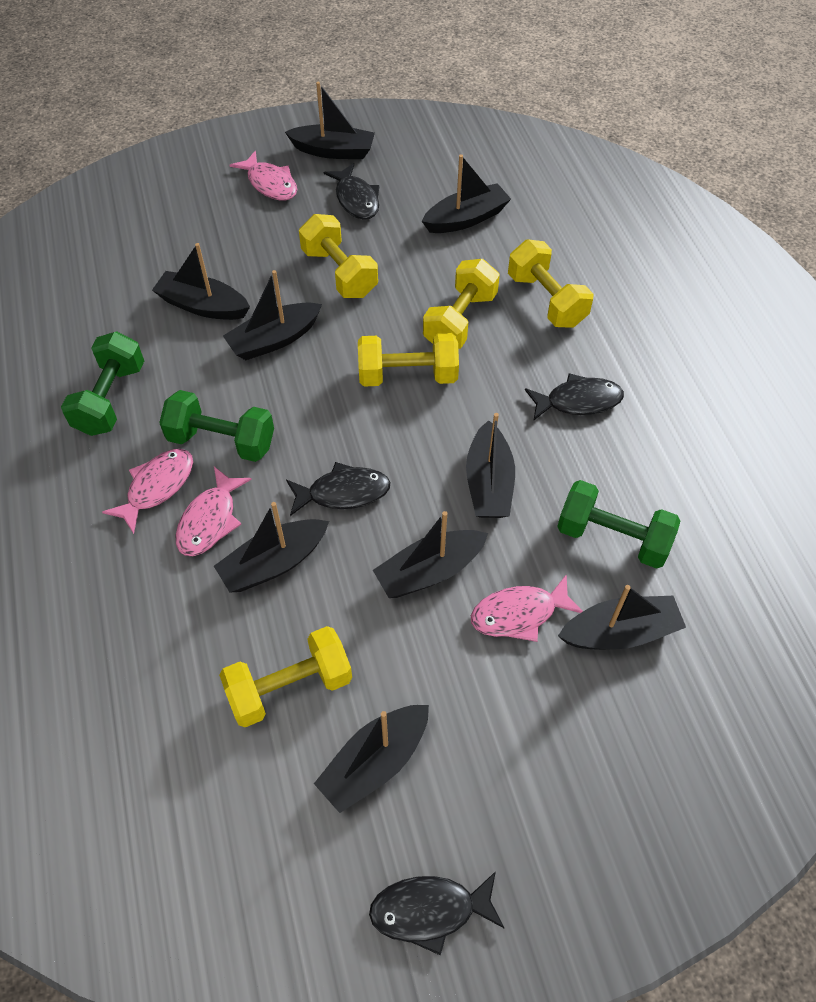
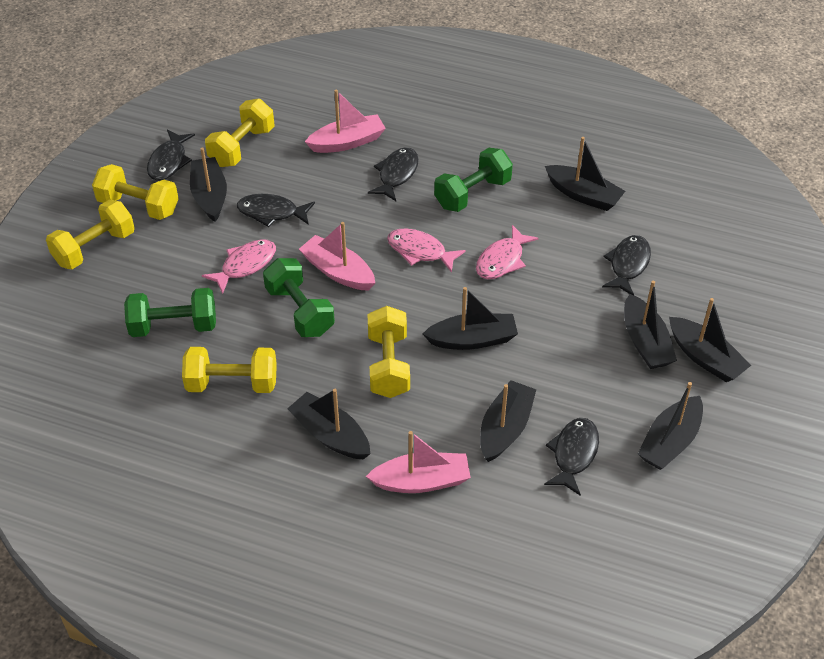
black boat: [152,243,250,320] [214,502,329,593] [223,270,322,360] [285,82,375,159] [314,705,429,813] [373,511,488,598] [422,154,511,233] [466,413,515,518] [558,585,686,650] = 9 -> [190,147,227,222] [287,389,370,460] [423,287,518,350] [480,380,536,462] [545,137,625,211] [624,281,677,369] [638,382,703,470] [669,298,751,382] = 8
black fish: [286,462,391,516] [324,163,380,220] [369,871,504,956] [525,373,624,421] = 4 -> [147,130,195,181] [237,194,315,227] [368,147,419,201] [544,418,599,496] [602,235,651,295] = 5
pink boat: none = 0 -> [299,222,375,291] [305,90,386,153] [366,431,471,493] = 3
pink fish: [102,449,193,534] [175,467,252,556] [230,151,297,200] [471,574,583,642] = 4 -> [202,239,276,294] [387,229,466,273] [476,225,539,279] = 3

